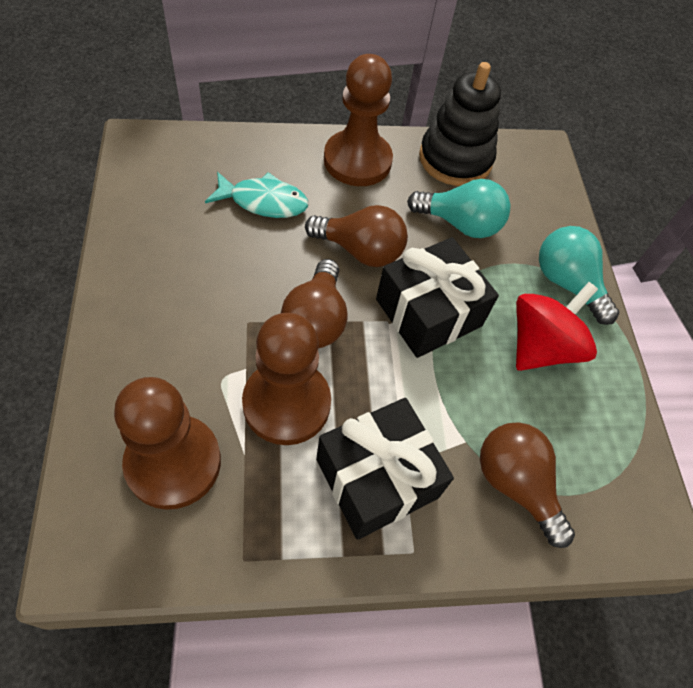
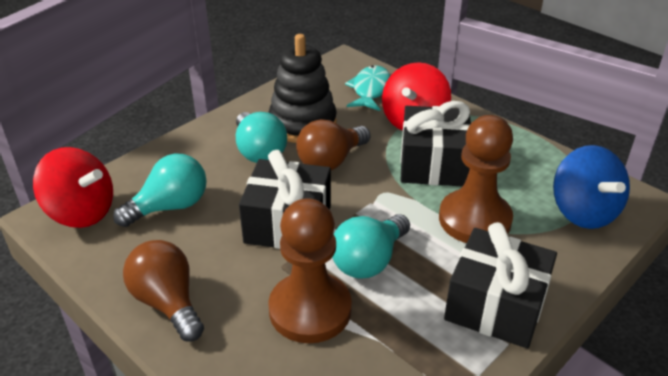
black gift: [316,398,454,540] [376,237,499,358] = 2 -> [239,150,331,249] [400,101,471,186] [444,222,557,349] = 3
blue spinning top: none = 0 -> [553,145,630,229] = 1
brown light bulb: [281,259,348,348] [305,205,408,267] [480,422,575,548] = 3 -> [123,240,204,342] [296,119,371,170] = 2
brown pawn: [114,377,221,510] [242,313,331,445] [324,54,393,186] = 3 -> [268,198,352,343] [439,115,513,243] = 2
red spinning top: [516,282,598,371] = 1 -> [33,147,113,228] [382,62,451,131] = 2
turquoise light bulb: [407,179,510,238] [539,226,619,325] = 2 -> [113,154,207,227] [236,112,287,163] [332,214,410,279] = 3

